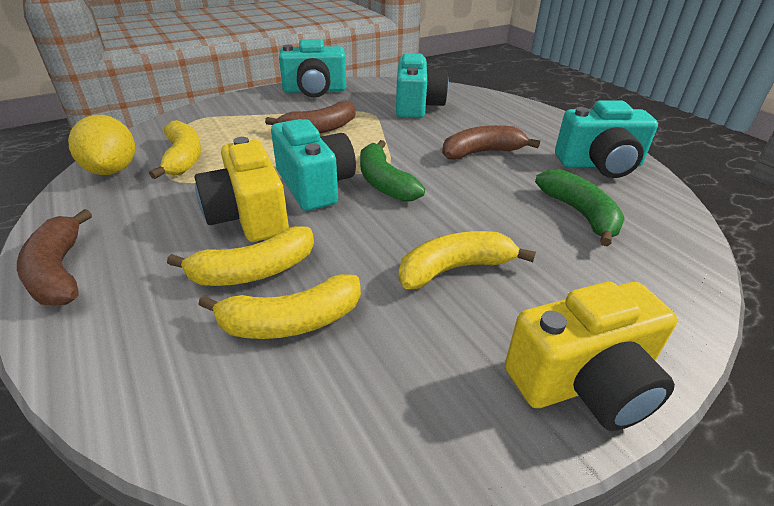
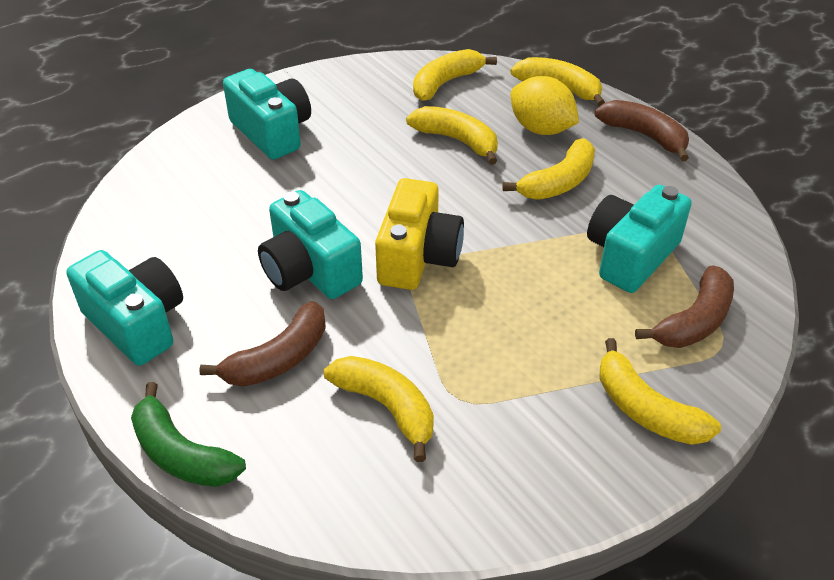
green banana: [360,140,425,202] [535,169,625,246] = 2 -> [131,382,246,487] = 1
yellow banana: [149,120,201,179] [167,226,314,286] [198,274,361,339] [398,231,536,289] = 4 -> [324,356,434,462] [406,106,498,165] [413,49,497,101] [502,139,595,200] [510,57,605,106] [599,338,721,445] = 6
yellow camera: [195,137,289,242] [505,282,678,431] = 2 -> [375,178,464,290] = 1

